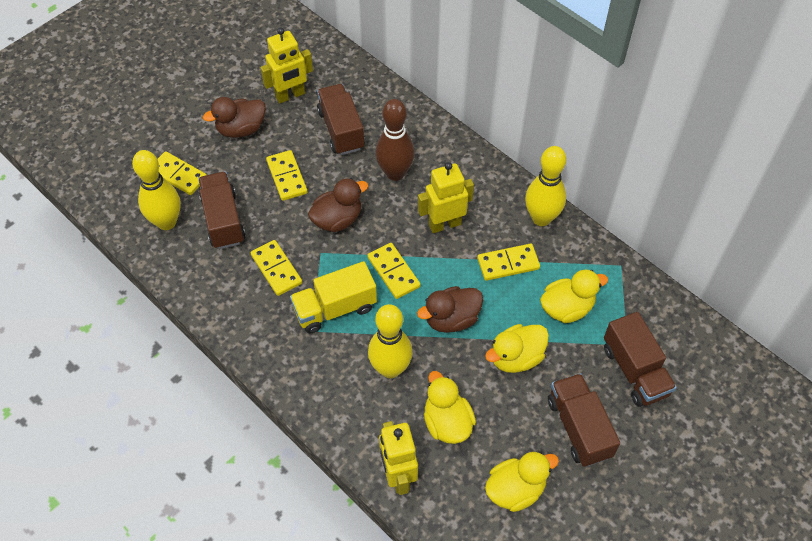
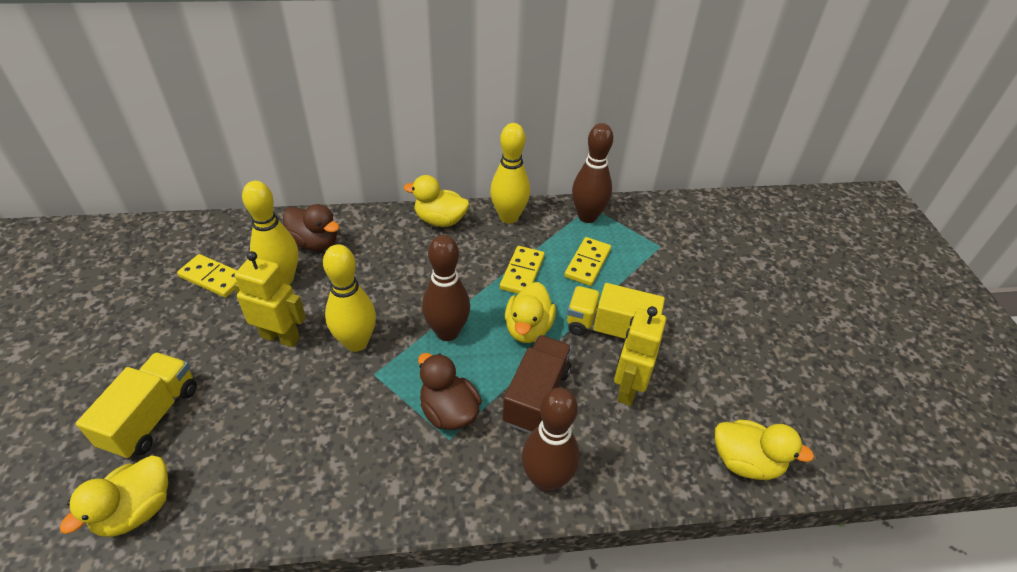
brown bowling pin: [376,99,415,181] = 1 -> [422,235,470,341] [522,388,580,493] [572,123,613,223] = 3
brown duck: [203,97,266,138] [308,178,368,232] [417,286,483,333] = 3 -> [283,204,339,251] [418,353,482,430] = 2
brown truck: [198,172,246,249] [317,84,365,155] [548,373,620,467] [604,312,677,407] = 4 -> [503,335,572,434] = 1
yellow domino: [158,151,207,195] [251,240,302,296] [266,150,308,201] [367,243,420,299] [477,244,540,281] = 5 -> [177,254,237,298] [500,246,545,294] [564,237,611,286] = 3
yellow robot: [260,28,313,103] [379,421,418,495] [418,162,474,233] = 3 -> [234,251,306,347] [614,306,666,406] = 2
yellow truck: [290,261,377,333] = 1 -> [76,352,197,459] [567,283,665,339] = 2

